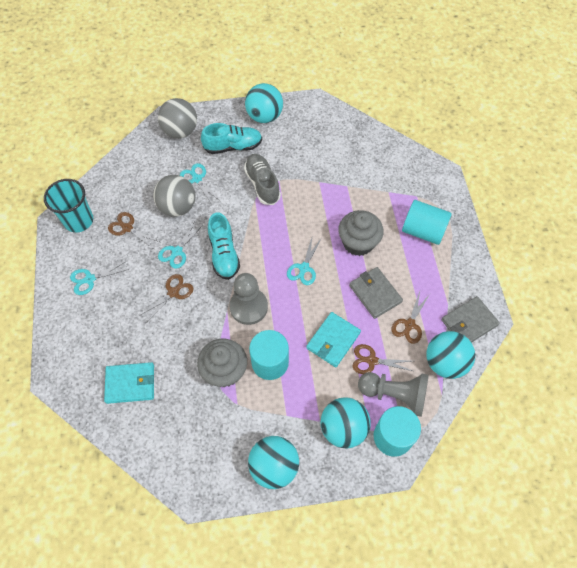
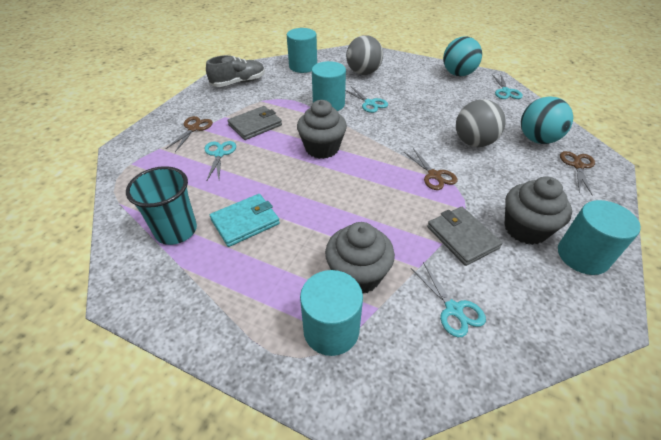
brown scissors: [108,212,160,248] [139,274,193,322] [352,344,413,374] [391,292,430,344] = 4 -> [166,116,213,152] [404,148,457,190] [560,151,595,195] = 3
grey cupcake: [197,339,247,387] [338,210,384,256] = 2 -> [297,100,347,159] [325,222,395,293] [504,176,572,245] = 3
grey pawn: [229,273,268,325] [358,372,429,417] = 2 -> none = 0
turquoise ball: [245,83,283,123] [248,436,299,489] [321,397,371,448] [426,331,475,379] = 4 -> [443,36,482,76] [521,96,573,144] = 2
turquoise cylinder: [249,330,289,380] [374,406,421,457] [402,200,452,245] = 3 -> [287,28,317,73] [300,270,363,356] [312,61,346,111] [558,200,641,275] = 4
turquoise shoe: [201,123,262,154] [208,213,240,280] = 2 -> none = 0
turquoise wallet: [104,362,154,404] [306,312,361,367] = 2 -> [210,194,280,247] = 1

